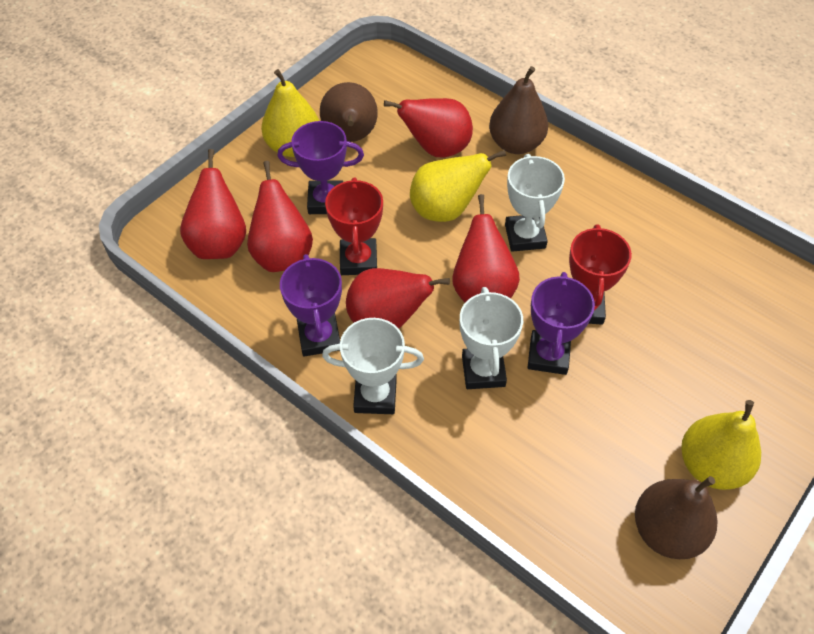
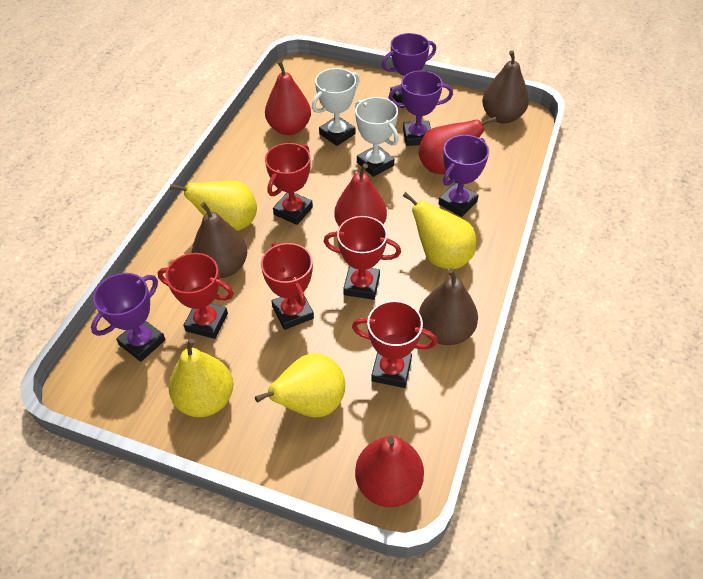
purple trophy: [277,121,364,214] [280,254,342,357] [527,272,595,375] = 3 -> [91,273,166,362] [382,33,436,108] [388,71,453,146] [438,135,489,217] = 4
red pear: [180,149,246,259] [247,161,313,272] [346,268,450,328] [384,98,473,157] [453,194,520,302] = 5 -> [265,61,311,135] [334,163,387,227] [355,436,424,507] [419,116,497,174] = 4
red trophy: [325,177,383,275] [569,225,632,325] = 2 -> [158,253,234,339] [261,243,314,330] [265,143,313,225] [324,216,401,300] [352,300,437,388] = 5
white trophy: [322,318,424,414] [460,287,523,389] [505,154,565,252] = 3 -> [312,68,360,146] [355,97,399,177] = 2
yellow pear: [261,69,319,157] [410,150,506,222] [681,400,761,490] = 3 -> [169,339,233,417] [170,181,257,231] [255,353,345,417] [403,192,476,269] = 4

